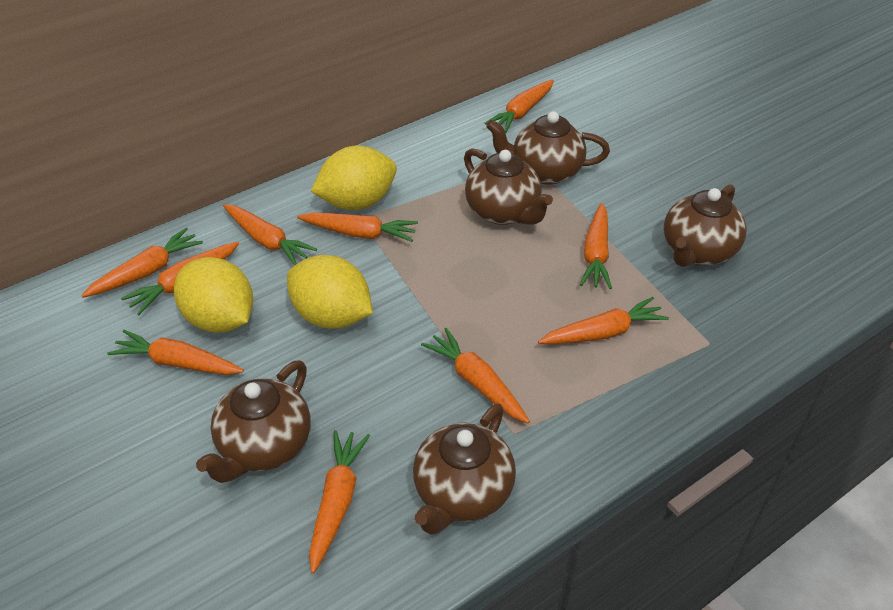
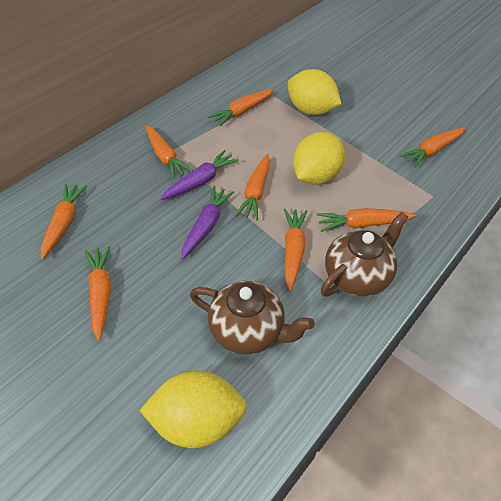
brown teapot: [196,360,311,483] [413,403,516,535] [464,148,553,225] [486,111,610,185] [664,184,747,267] = 5 -> [190,280,315,355] [321,212,408,297] = 2
orange carrot: [81,228,203,298] [107,330,244,375] [121,242,239,315] [223,204,317,265] [297,213,418,242] [309,430,370,573] [421,328,530,423] [485,80,554,133] [538,297,669,344] [580,203,612,289] = 10 -> [41,184,87,260] [85,246,111,341] [146,126,193,179] [208,89,274,126] [235,154,270,220] [284,209,308,292] [317,208,416,232] [399,128,465,168] = 8
purple carrot: none = 0 -> [161,150,239,200] [181,186,235,259] = 2

